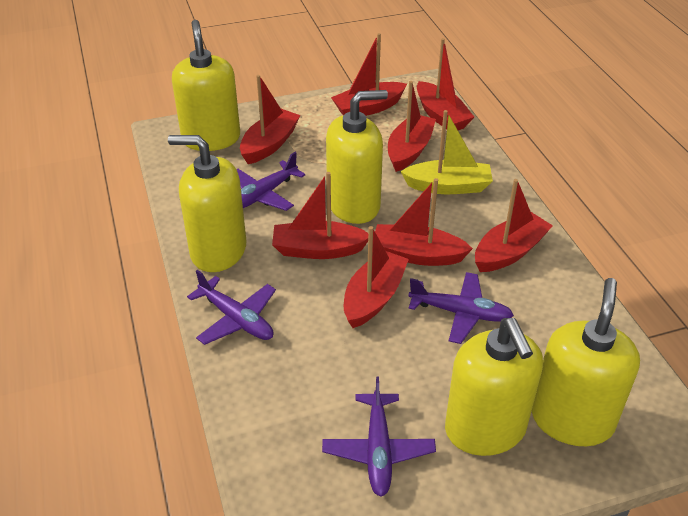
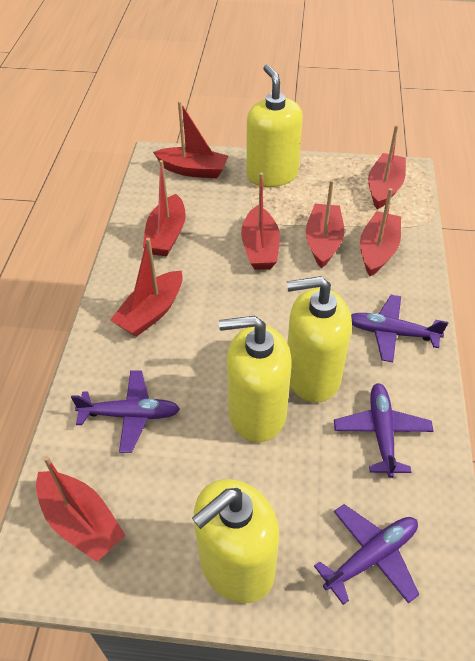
yellow boat: [400,110,493,194] = 1 -> none = 0
yellow soap dispenser: [168,135,246,272] [172,20,240,151] [326,90,388,224] [445,318,543,456] [532,278,640,446] = 5 -> [192,479,279,603] [219,316,292,442] [246,64,303,187] [287,276,352,403] = 4

